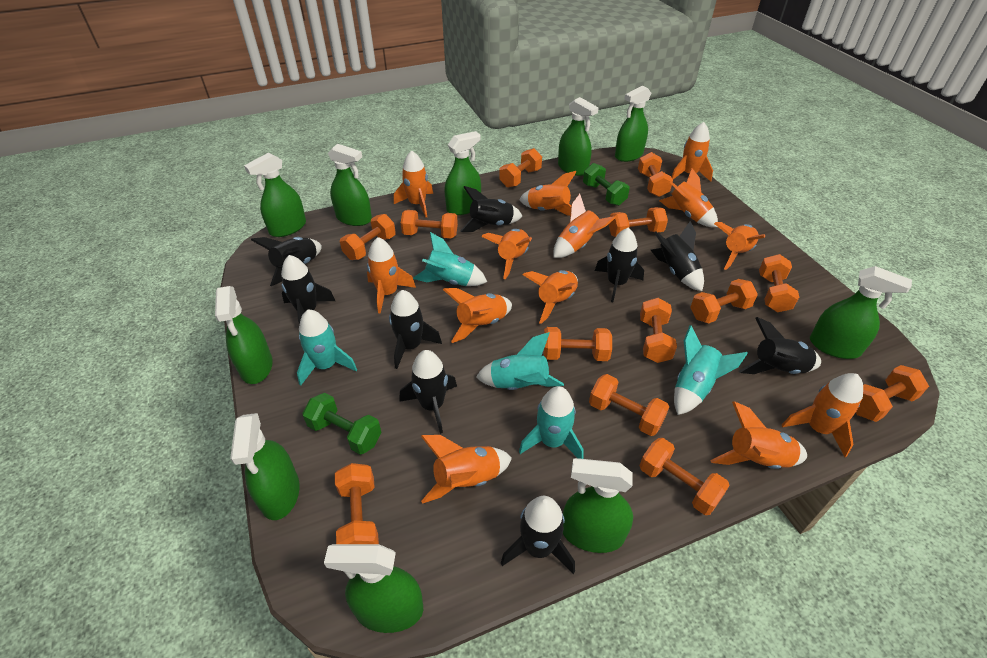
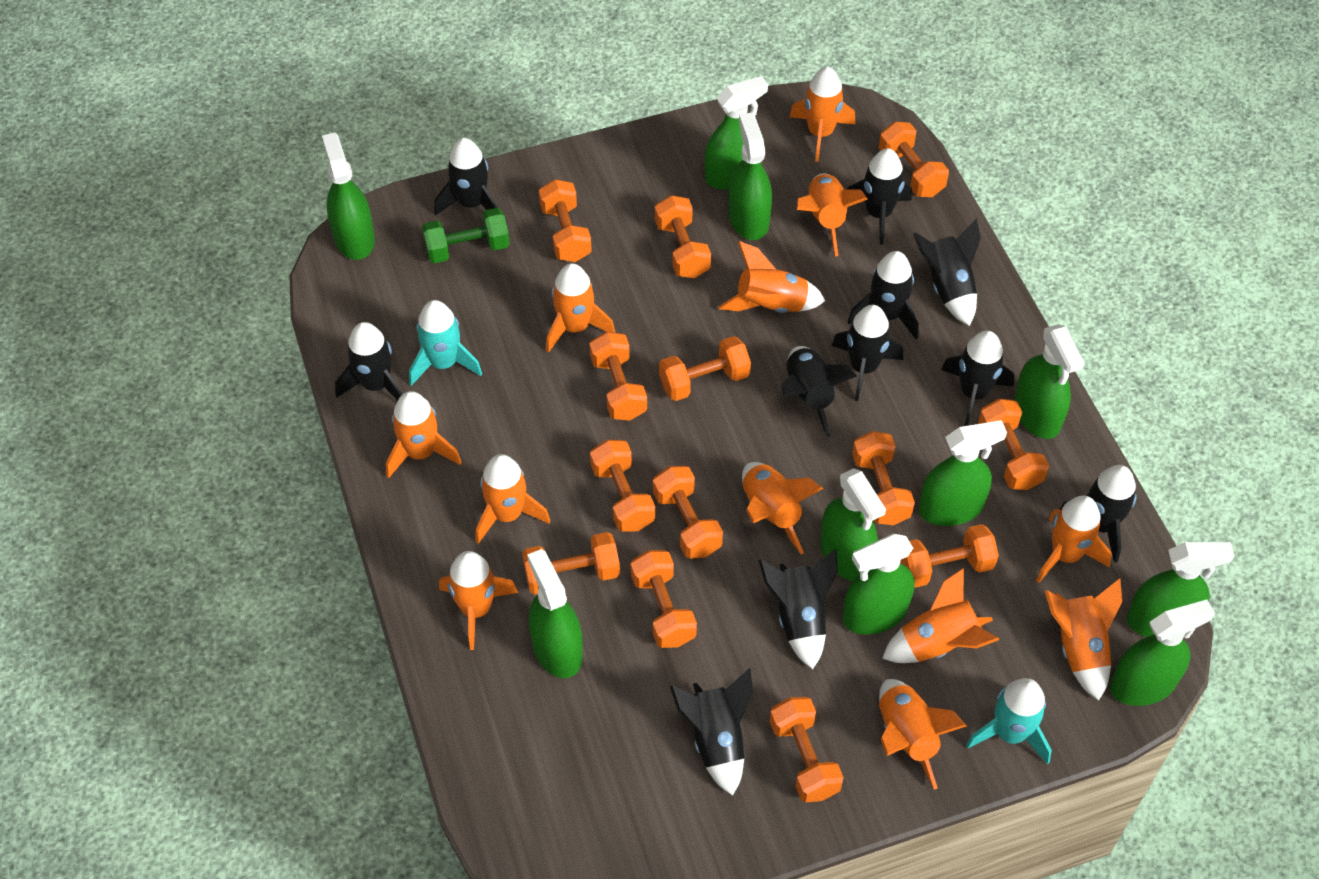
black rocket: [251,237,322,286] [281,255,335,325] [389,290,442,369] [400,350,457,434] [461,186,522,232] [501,496,575,574] [595,228,644,302] [651,221,704,291] [739,317,821,374] = 9 -> [335,322,403,401] [434,138,498,215] [670,668,753,796] [758,548,838,669] [781,346,857,437] [832,305,903,401] [847,148,912,244] [848,251,919,339] [913,218,981,326] [941,331,1014,426] [1059,465,1137,563] = 11
green dumbbell: [302,393,381,455] [583,163,630,206] = 2 -> [422,208,510,263] = 1
orange rocket: [367,237,416,314] [394,151,433,218] [421,435,512,504] [443,288,512,343] [481,229,532,279] [519,171,576,216] [523,270,578,324] [554,194,616,258] [659,169,718,227] [672,122,713,182] [710,401,807,469] [714,222,765,270] [782,373,863,457] = 13 -> [386,391,462,479] [439,551,518,650] [476,454,550,544] [546,263,615,353] [718,241,825,313] [742,462,824,554] [789,66,856,162] [797,173,868,257] [879,679,967,790] [882,568,999,663] [1036,495,1112,583] [1045,578,1122,700] = 12
turquoise rocket: [297,309,357,386] [413,232,487,286] [476,332,564,390] [519,386,584,459] [674,325,748,415] = 5 -> [409,300,482,386] [966,678,1052,765] = 2

